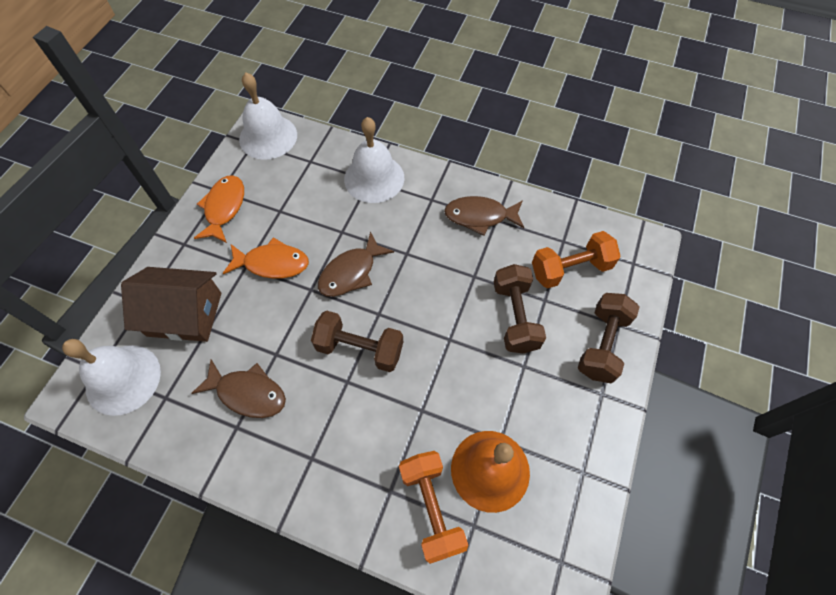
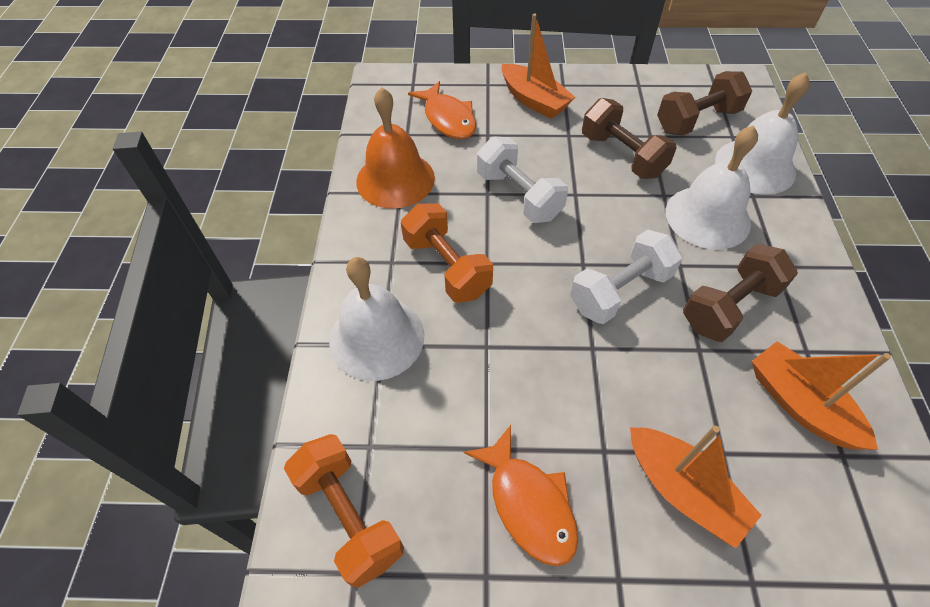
brown fish: [191,359,286,418] [318,232,394,297] [444,196,524,236] = 3 -> none = 0
brown house: [121,267,222,342] = 1 -> none = 0
orange boat: none = 0 -> [502,13,575,119] [630,426,762,548] [752,341,891,450] = 3
white dumbbell: none = 0 -> [477,136,568,223] [570,230,683,324] = 2

